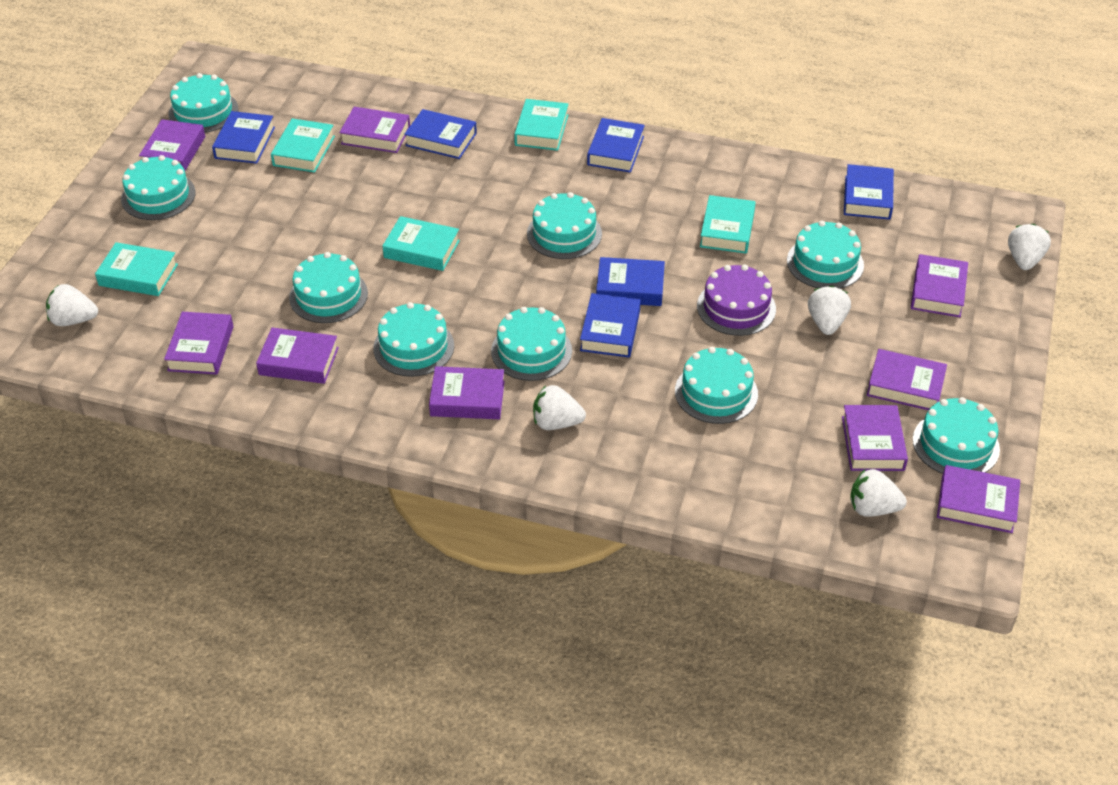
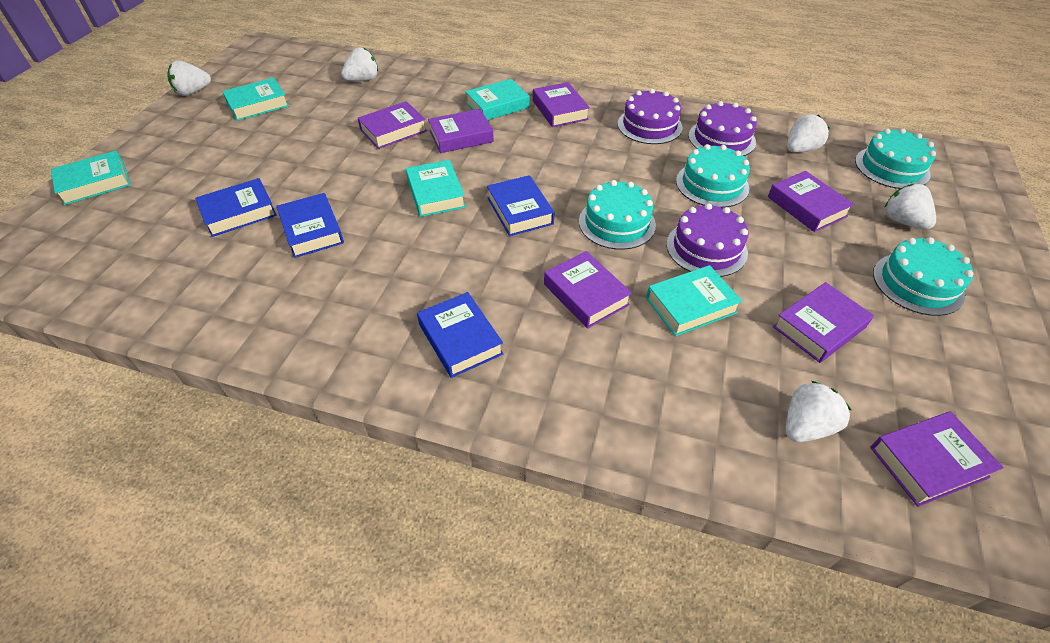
blue book: [212,111,275,164] [404,109,477,159] [580,293,641,358] [587,118,645,173] [596,257,665,306] [844,164,894,220] = 6 -> [195,178,277,237] [276,193,344,258] [417,292,504,378] [487,175,554,236] = 4
purple book: [139,119,205,171] [164,312,234,375] [256,327,339,384] [339,107,410,153] [429,366,505,419] [842,405,908,471] [867,349,947,410] [911,254,968,317] [937,465,1020,533] = 9 -> [358,101,427,149] [428,109,494,153] [533,82,590,127] [544,251,632,329] [768,171,854,232] [773,282,874,363] [870,411,1004,507] = 7
purple cake: [697,264,776,336] = 1 -> [618,89,683,144] [666,203,748,277] [689,101,757,156] = 3
turquoise cake: [121,155,196,220] [168,73,238,133] [289,252,368,323] [373,302,454,377] [491,307,572,381] [527,192,602,259] [675,347,758,424] [787,221,864,289] [913,397,1000,474] = 9 -> [579,180,656,250] [676,144,750,208] [855,128,936,189] [873,237,974,316] = 4

